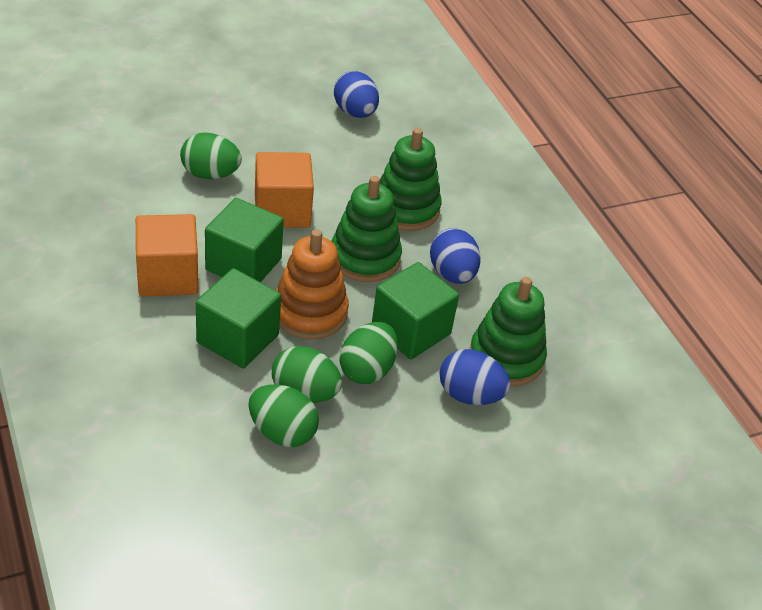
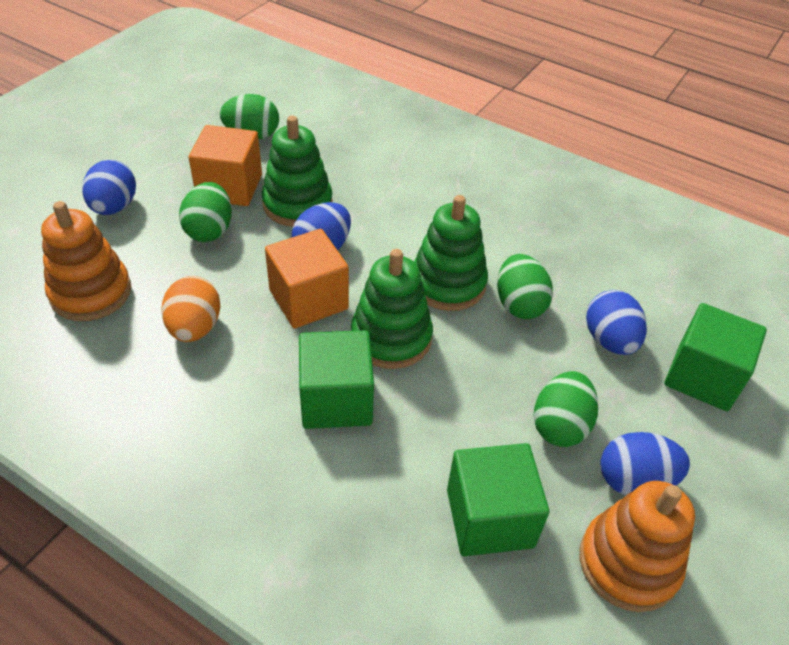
blue egg: [334,71,379,118] [430,228,481,284] [440,349,511,405] = 3 -> [82,160,136,215] [292,202,351,250] [586,290,647,355] [601,432,690,496] = 4
orange egg: none = 0 -> [161,276,221,342] = 1
orange stacking toy: [276,229,349,340] = 1 -> [41,201,131,321] [580,481,695,612] = 2

